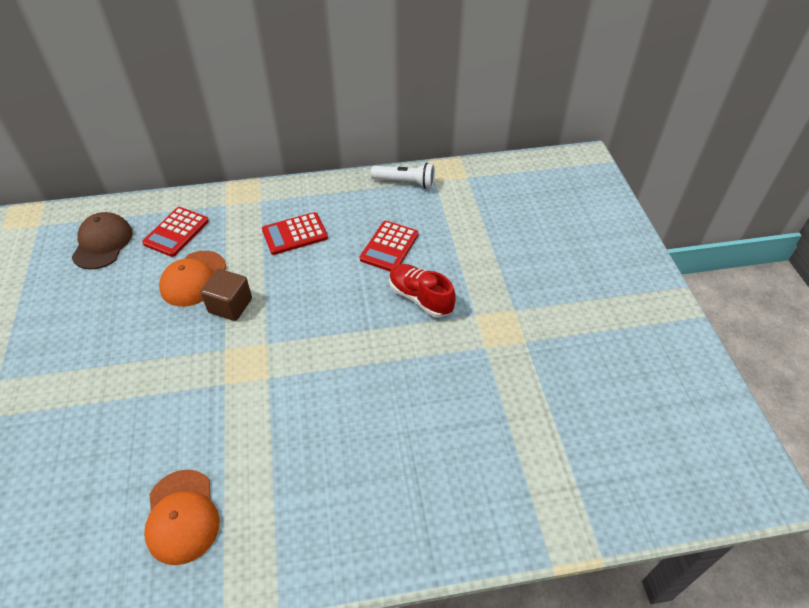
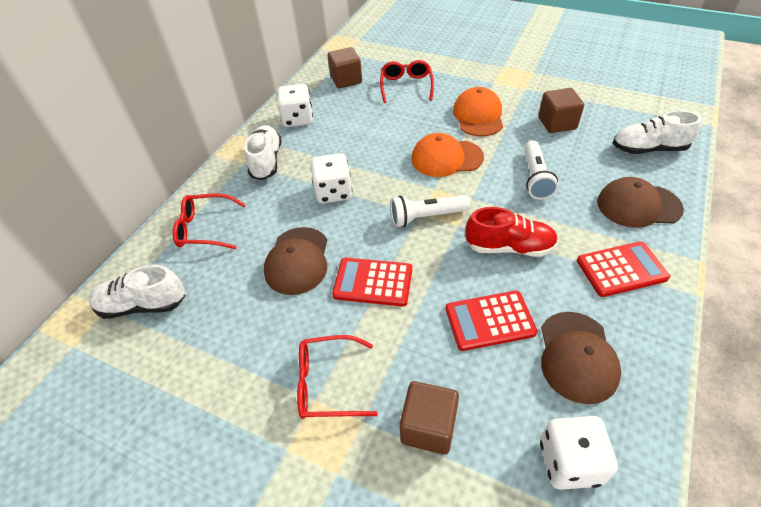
brown cap: [72,212,133,270] = 1 -> [264,227,327,295] [541,312,621,404] [597,177,684,228] = 3
brown cube: [201,269,252,321] = 1 -> [328,47,362,88] [400,381,459,455] [538,88,584,133] = 3
red glasses: none = 0 -> [173,193,246,249] [297,335,378,419] [380,60,434,103] = 3
white dice: none = 0 -> [277,84,313,127] [310,153,352,204] [540,416,618,490] = 3
white flashlight: [371,163,435,189] = 1 -> [390,195,470,227] [524,140,558,200] = 2
white shoe: none = 0 -> [88,265,185,319] [244,125,282,180] [613,110,702,154] = 3

